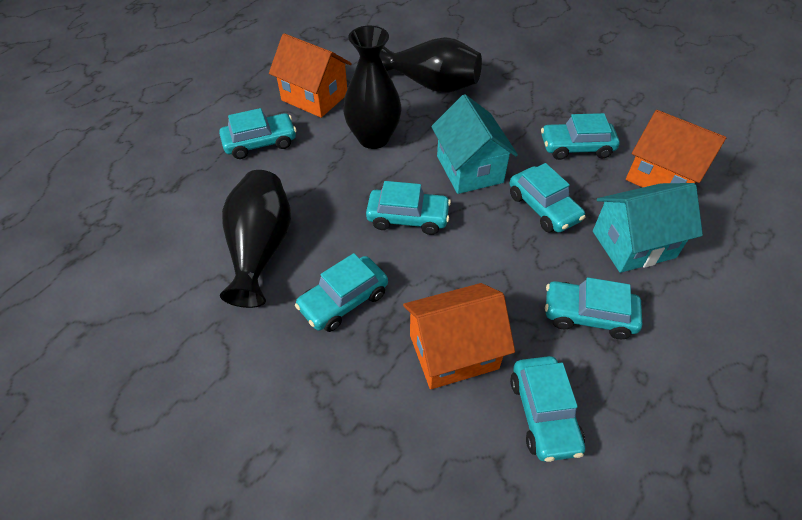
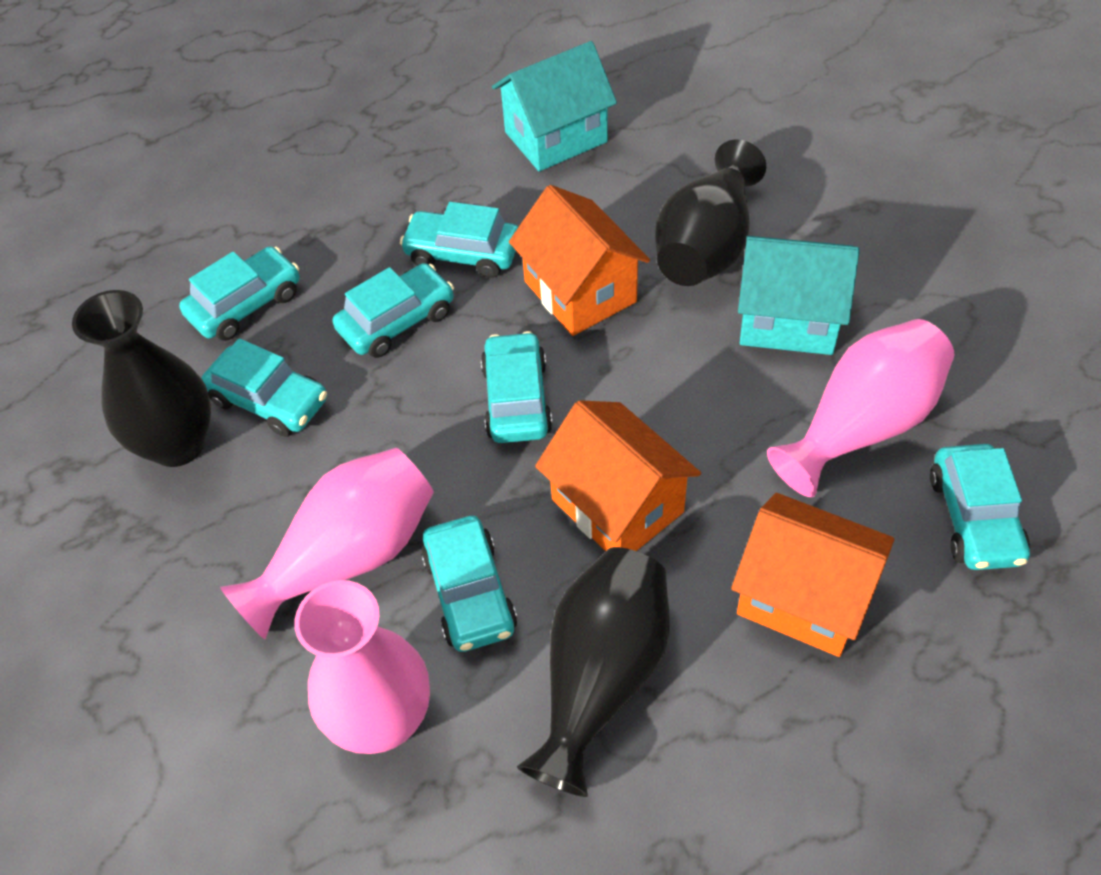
pink vase: none = 0 -> [220,448,434,639] [294,580,430,754] [767,319,954,497] = 3

